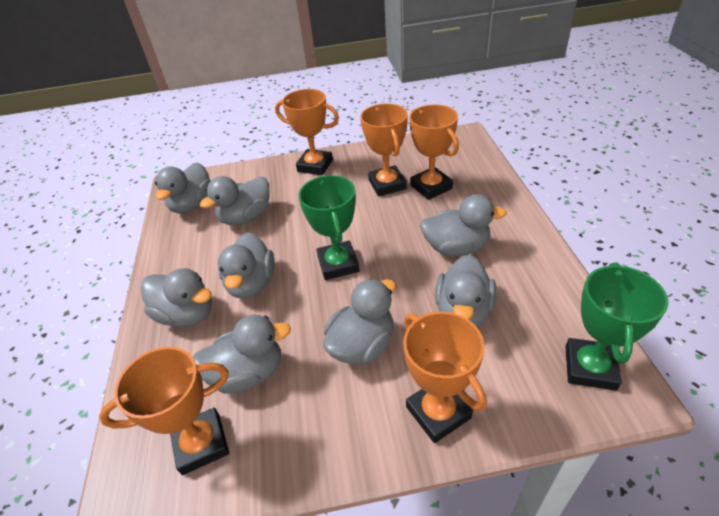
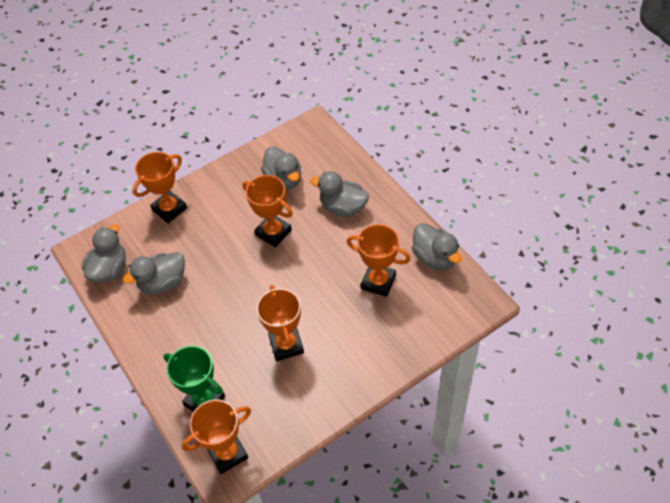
green trophy: [298,175,359,280] [565,262,668,391] = 2 -> [163,346,225,412] = 1
grey duck: [141,268,212,327] [155,162,211,214] [193,314,291,394] [200,176,269,226] [218,232,275,299] [323,279,396,364] [420,194,507,256] [435,255,496,327] = 8 -> [82,225,126,283] [123,252,185,294] [261,147,301,190] [310,171,369,217] [412,223,462,270] = 5

